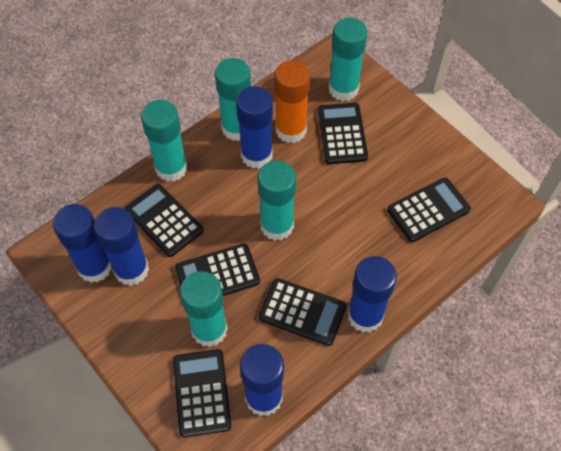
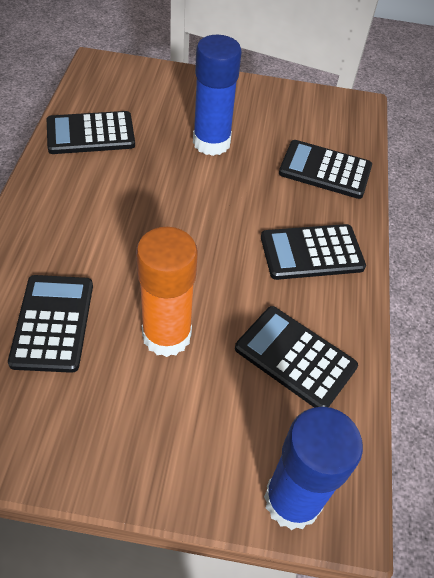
black calculator: [125,184,203,257] [173,349,231,437] [175,243,260,296] [258,278,347,346] [318,103,368,164] [387,177,471,242] = 6 -> [8,275,93,373] [47,111,135,154] [235,306,358,408] [261,224,366,280] [279,140,372,199] = 5
blue glue stick: [53,204,112,283] [94,207,149,286] [236,86,273,169] [240,344,284,416] [348,256,397,333] = 5 -> [193,35,242,156] [264,407,363,530] = 2
turquoise glue stick: [141,100,188,182] [180,271,228,347] [215,58,251,141] [257,161,296,241] [329,18,368,101] = 5 -> none = 0

